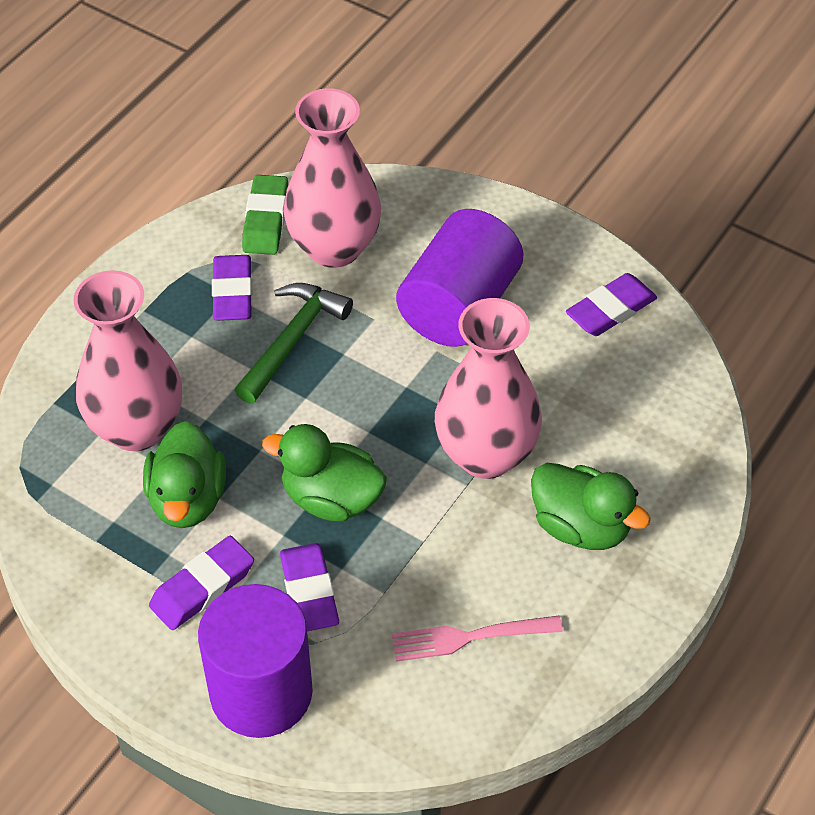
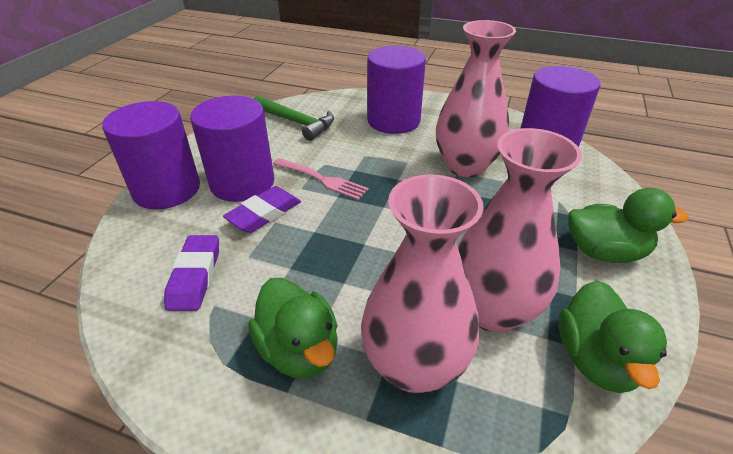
green eraser: [242,175,288,255] = 1 -> none = 0
purple cylinder: [198,584,313,738] [396,209,524,347] = 2 -> [102,101,200,209] [190,96,274,202] [367,46,426,134] [520,66,600,147] = 4
purple eraser: [149,536,254,630] [212,255,252,321] [280,543,339,631] [566,273,657,336] = 4 -> [164,235,219,311] [223,186,301,233] = 2

